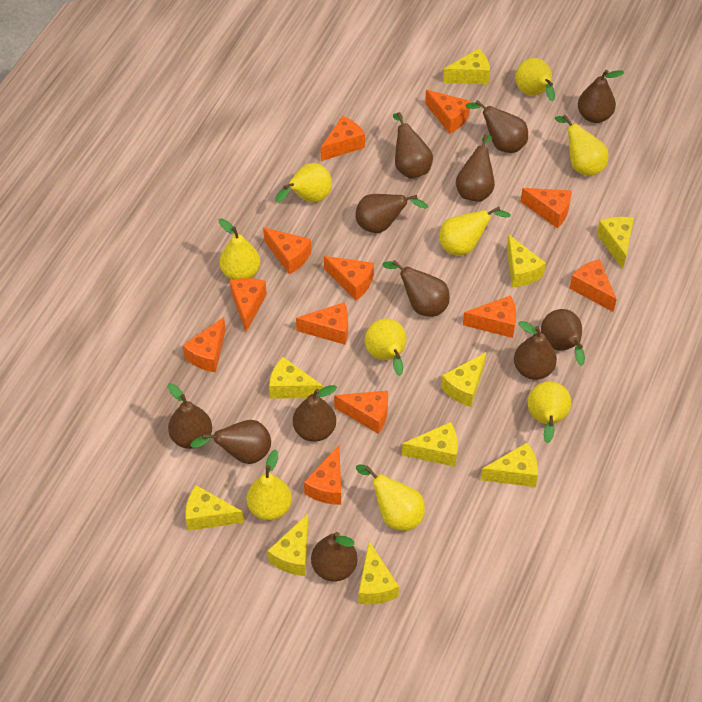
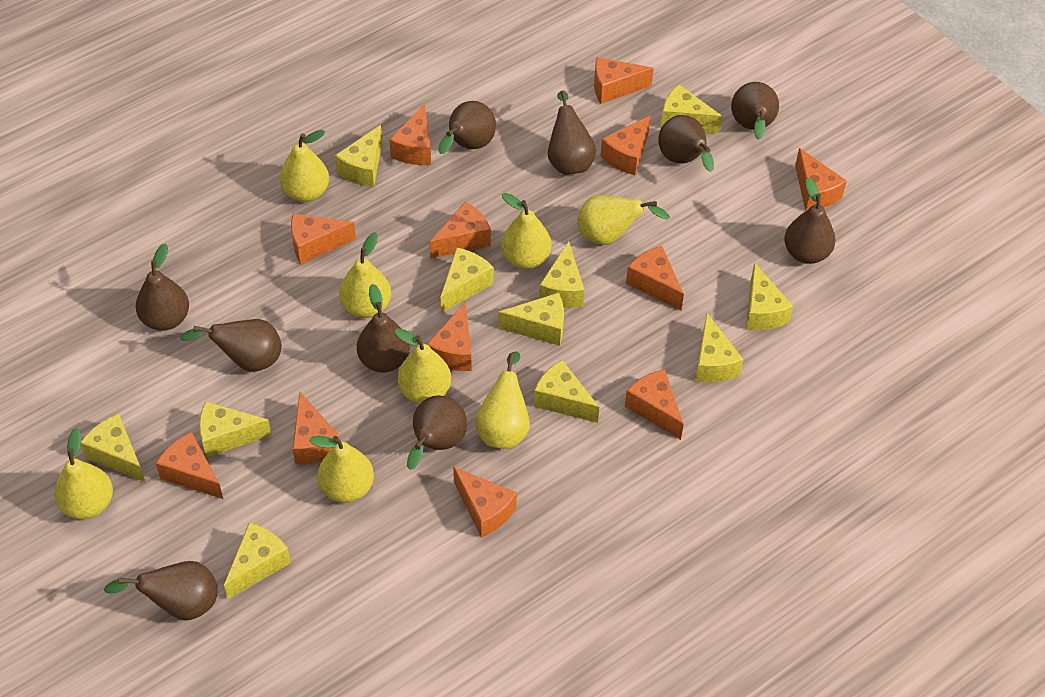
brown pear: [168,383,212,449] [190,420,271,464] [293,385,337,442] [311,532,357,582] [355,194,428,233] [383,260,450,317] [393,112,433,179] [456,134,495,202] [466,100,528,153] [514,321,557,380] [541,309,585,366] [578,70,624,123] = 12 -> [104,561,218,621] [136,243,189,331] [180,319,282,372] [357,284,410,373] [407,396,467,470] [438,101,496,154] [548,90,596,175] [658,115,714,172] [731,82,779,140] [784,178,836,264] = 10
yellow cheese: [185,485,244,531] [268,514,309,576] [269,357,323,399] [358,542,399,604] [402,422,458,467] [441,352,486,407] [443,48,490,84] [481,443,538,487] [507,234,546,287] [597,217,634,269] = 10 -> [81,414,145,482] [199,401,272,457] [224,523,291,599] [335,125,382,187] [441,247,494,313] [498,293,564,346] [533,360,599,423] [539,241,585,308] [660,85,722,134] [695,313,744,382] [746,263,793,330] = 11
yellow pear: [219,219,260,280] [247,450,292,520] [275,163,332,202] [356,464,425,531] [365,319,407,376] [439,207,511,255] [515,58,555,101] [528,381,571,443] [555,114,609,176] = 9 -> [54,427,113,519] [280,130,329,202] [309,436,374,503] [339,232,391,318] [394,328,451,404] [475,351,530,449] [501,193,552,269] [577,195,670,245] = 8

